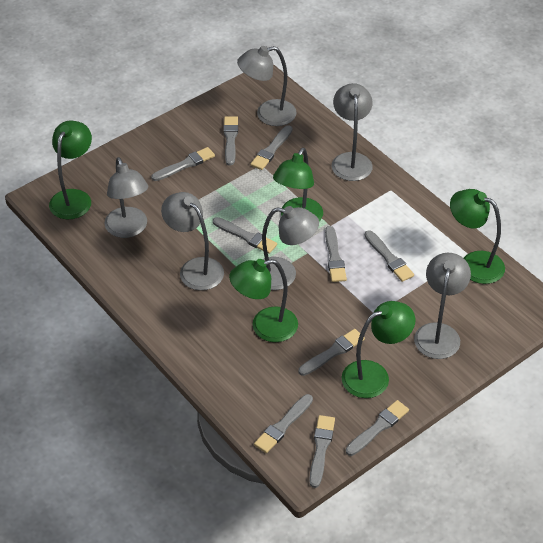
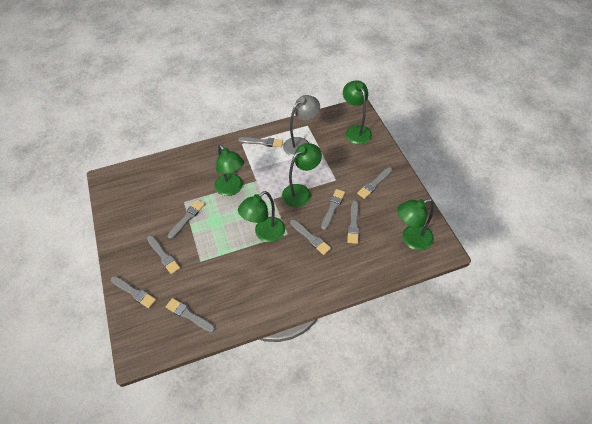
grey brush: [151,147,215,181] [213,217,277,254] [223,116,238,166] [250,125,292,170] [254,394,313,453] [299,329,365,376] [309,415,335,488] [325,226,347,282] [346,400,409,456] [365,230,414,282] = 10 -> [111,276,156,308] [147,235,180,274] [166,298,215,333] [168,200,205,239] [238,137,283,147] [290,219,331,255] [321,189,345,230] [347,200,359,244] [357,167,392,199] = 9
grey lamp: [105,157,148,238] [161,192,224,290] [237,46,297,126] [262,206,319,290] [332,83,373,181] [414,253,471,359] = 6 -> [283,95,320,157] = 1

